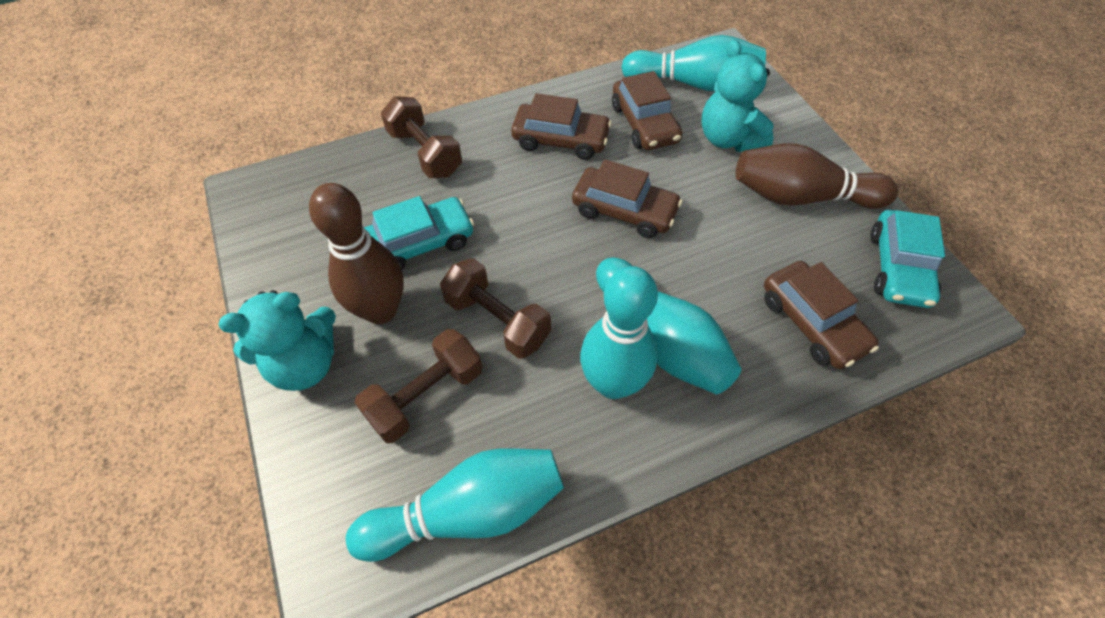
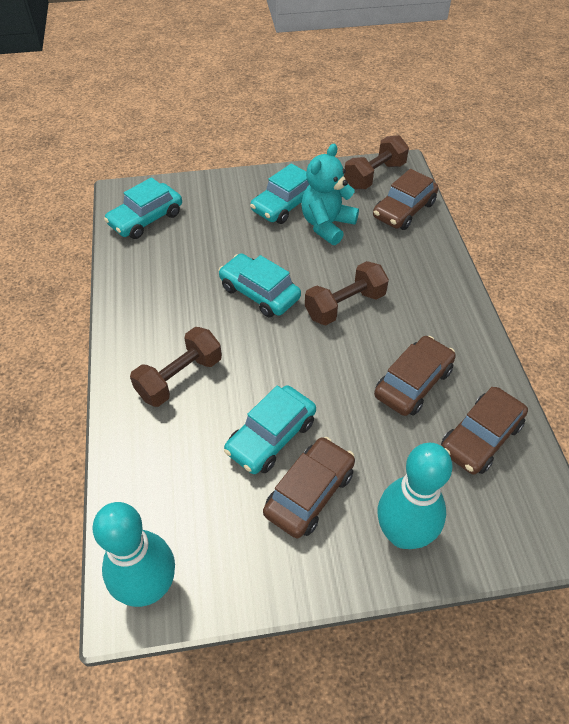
brown bowling pin: [309,183,404,324] [735,143,898,209] = 2 -> none = 0
turquoise bowling pin: [346,448,564,562] [580,266,658,399] [596,258,741,394] [621,35,766,91] = 4 -> [92,502,175,607] [378,443,453,549] = 2
turquoise car: [364,196,474,269] [870,210,945,308] = 2 -> [104,177,182,239] [219,254,301,317] [224,386,316,474] [250,163,309,224] = 4
turquoise teddy bear: [218,290,336,391] [701,40,774,152] = 2 -> [301,144,359,245] = 1

